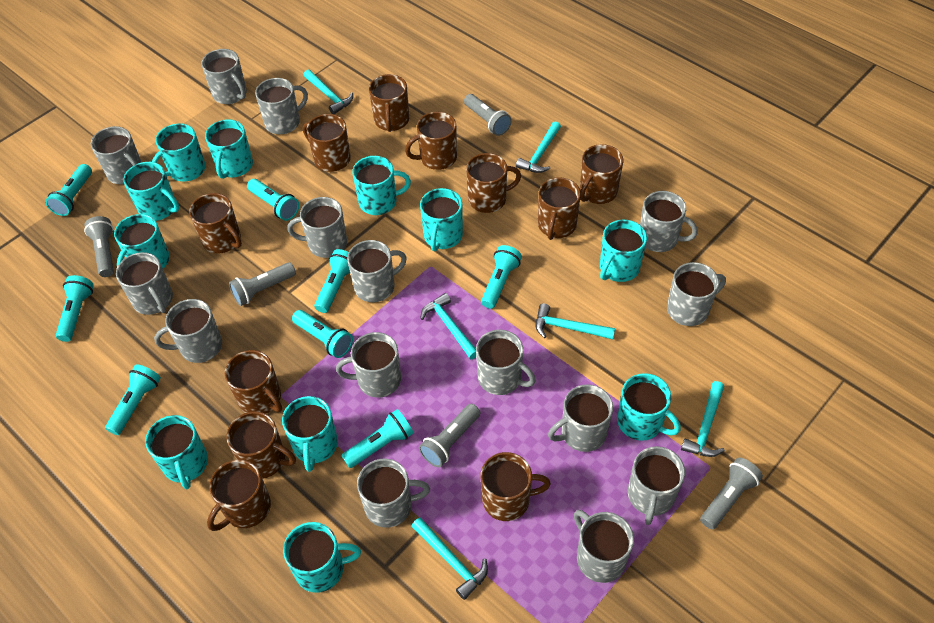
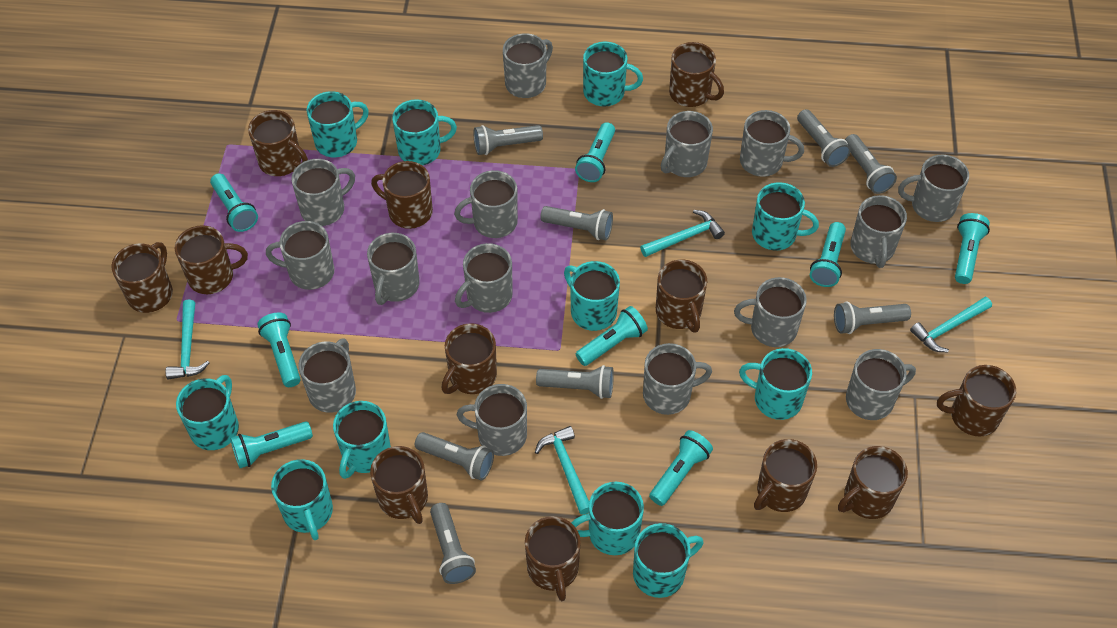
brown mug: [189,193,242,254] [207,459,271,531] [224,350,282,414] [226,411,296,479] [303,114,351,172] [369,74,409,132] [405,112,457,170] [466,153,521,213] [481,452,551,521] [538,177,581,240] [580,144,623,204] = 11 -> [112,242,173,313] [175,225,248,294] [248,110,308,176] [370,446,428,524] [371,161,433,229] [441,323,497,394] [525,516,581,601] [656,259,707,333] [669,42,724,107] [754,439,817,512] [838,446,908,519] [937,365,1016,437] = 12
grey flashlight: [84,216,114,277] [229,262,296,306] [419,404,480,467] [464,94,512,136] [700,458,763,530] = 5 -> [415,432,494,481] [430,503,476,584] [473,125,543,155] [536,365,614,399] [540,206,613,240] [797,109,851,167] [834,302,911,334] [845,134,897,194] = 8
turquoise hammer: [303,69,353,114] [411,518,488,600] [420,293,476,359] [516,121,561,173] [536,303,615,339] [681,381,725,457] = 6 -> [165,300,209,379] [535,426,589,514] [640,210,725,257] [910,297,992,352] = 4

